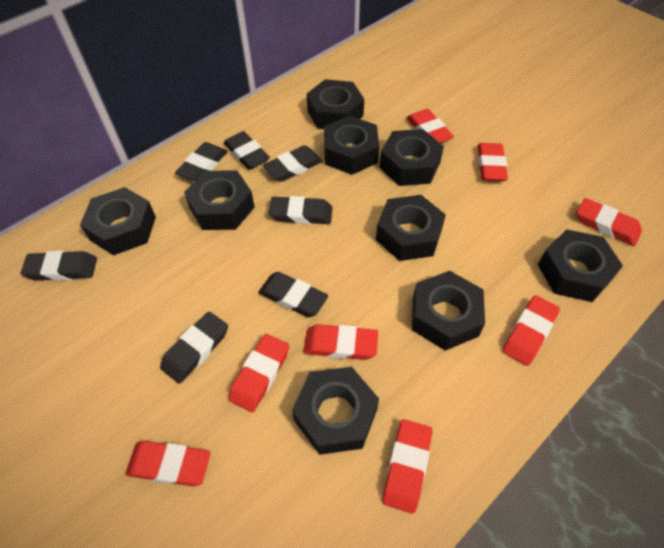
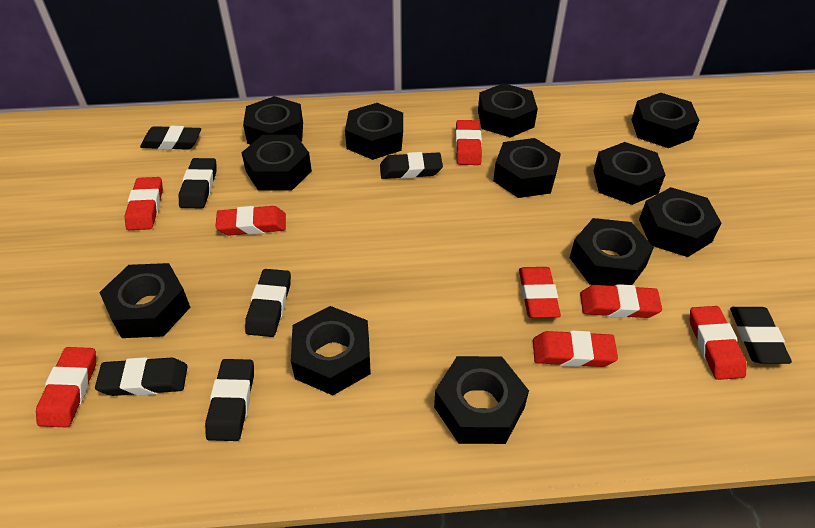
black nut: [80,187,156,255] [184,170,255,230] [292,367,379,455] [307,79,364,129] [324,116,379,175] [376,195,446,261] [380,129,444,186] [412,271,485,351] [538,229,623,302] = 9 -> [99,263,190,338] [241,135,312,191] [243,96,303,145] [291,306,371,395] [345,103,403,160] [434,356,529,444] [478,83,538,138] [493,138,561,198] [570,218,654,286] [593,142,665,205] [631,93,699,148] [639,187,722,257] = 12

